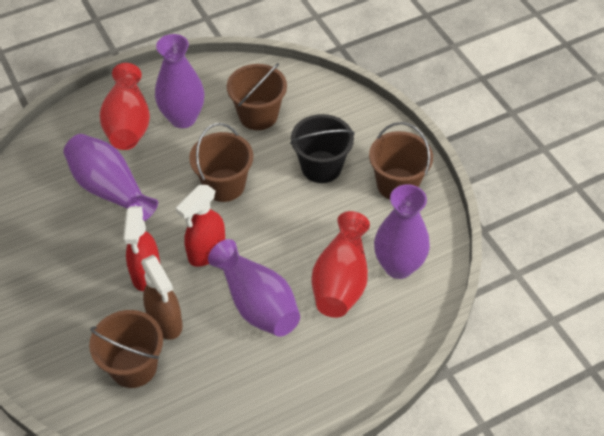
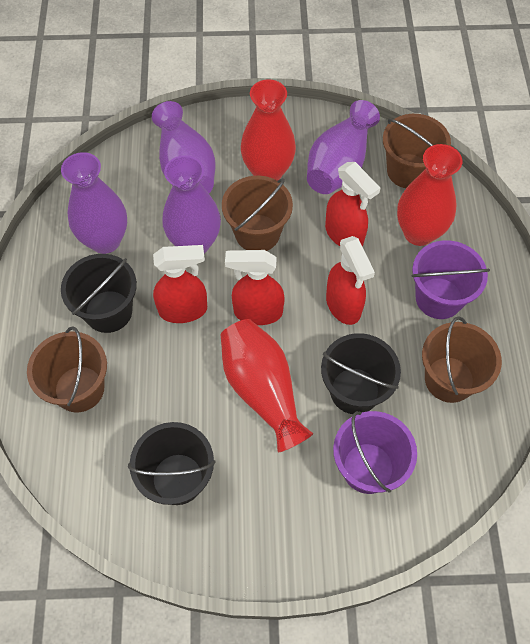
black bucket: [290,114,355,183] = 1 -> [61,254,137,333] [128,422,216,505] [321,333,401,414] = 3
brown spray bottle: [141,255,183,340] = 1 -> none = 0
purple bucket: none = 0 -> [333,411,417,494] [412,240,490,319] = 2
red spray bottle: [123,206,161,291] [176,185,225,267] = 2 -> [153,245,207,323] [225,250,285,325] [325,162,380,246] [326,236,375,325] = 4
red vase: [100,63,150,150] [311,211,370,318] = 2 -> [221,319,313,453] [241,79,296,181] [397,144,462,246] = 3

